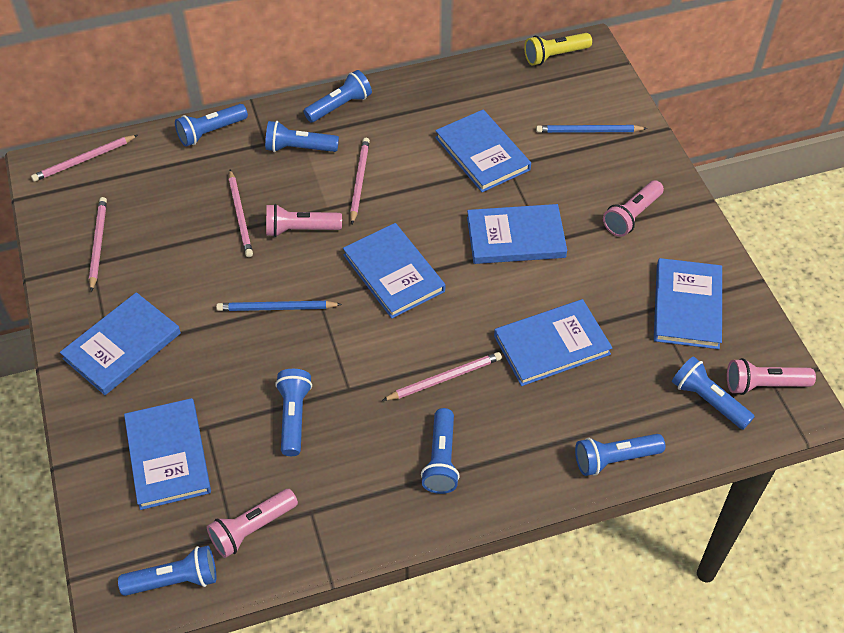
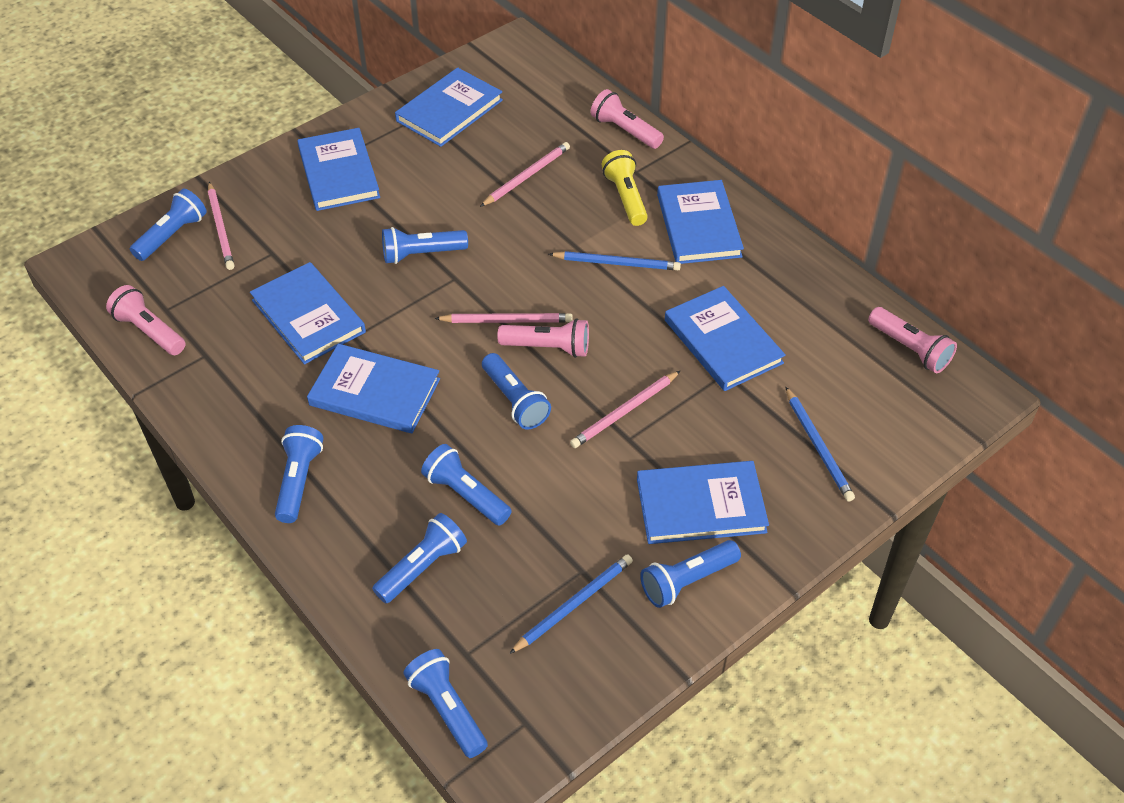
blue pencil: [216,301,342,311] [536,125,647,133] = 2 -> [509,554,633,654] [549,251,681,270] [785,387,855,502] = 3
pink pencil: [31,135,138,182] [89,197,107,292] [229,170,253,257] [350,138,370,224] [382,352,502,401] = 5 -> [208,182,234,270] [434,313,573,323] [480,142,570,207] [570,371,680,448] = 4

